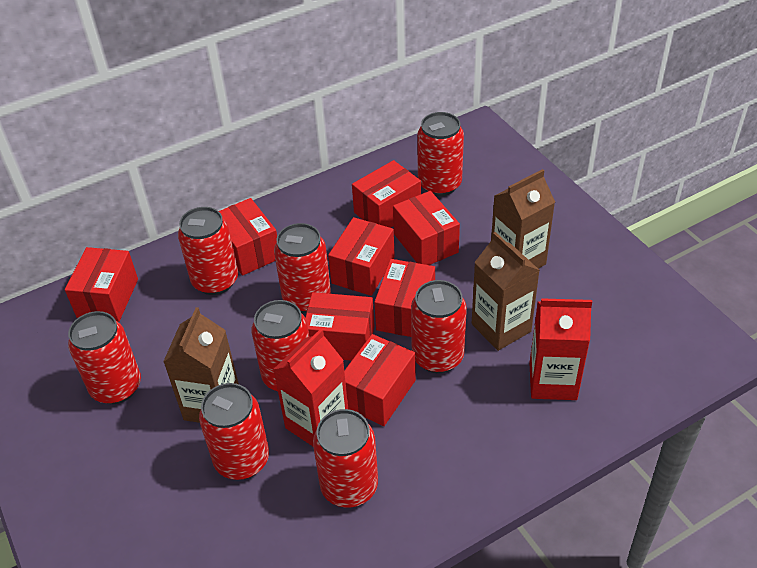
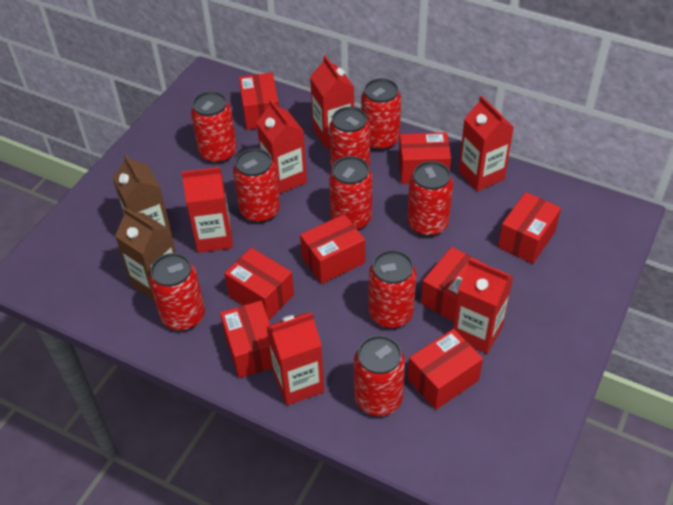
brown carton: [163,307,239,423] [471,232,540,351] [491,169,555,269] = 3 -> [112,154,173,238] [115,208,176,301] = 2
red can: [68,311,141,404] [178,207,238,295] [199,383,269,480] [252,300,309,392] [274,223,331,313] [313,409,378,508] [411,280,467,373] [417,112,464,196] = 8 -> [149,253,205,331] [191,91,237,164] [233,148,280,223] [329,107,370,168] [329,156,372,230] [354,335,405,416] [361,78,401,151] [368,250,417,329] [407,161,453,237] = 9
red carton: [273,329,348,446] [529,298,592,400] = 2 -> [181,167,233,253] [256,100,307,194] [266,313,324,405] [310,55,354,148] [453,258,513,354] [458,96,514,191] = 6

